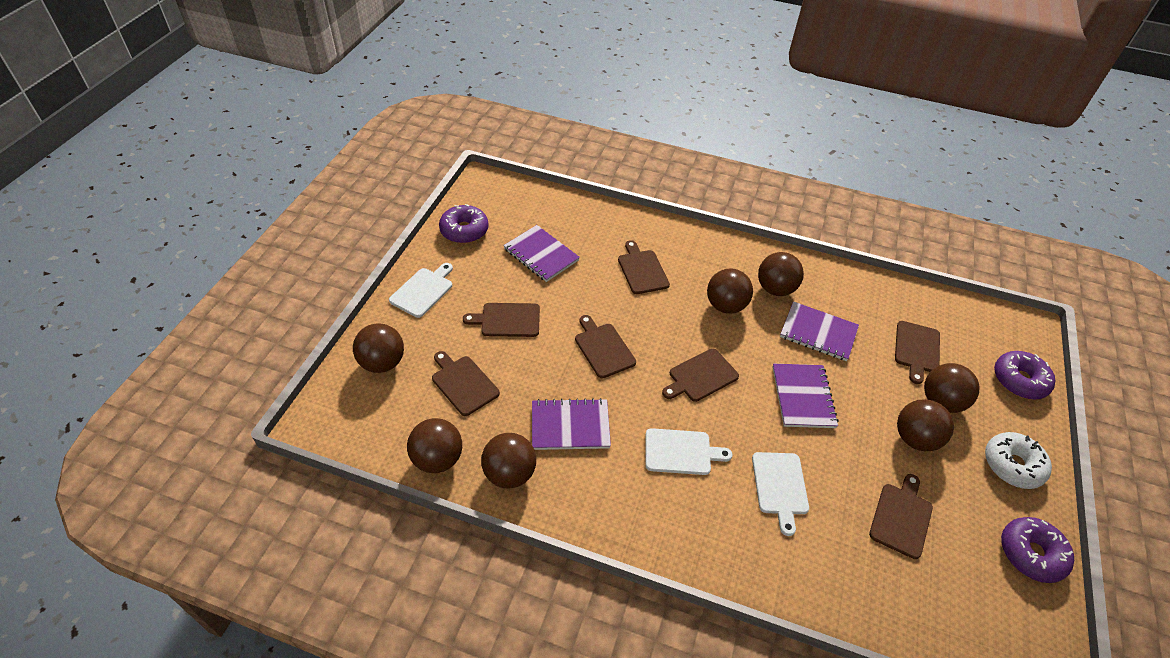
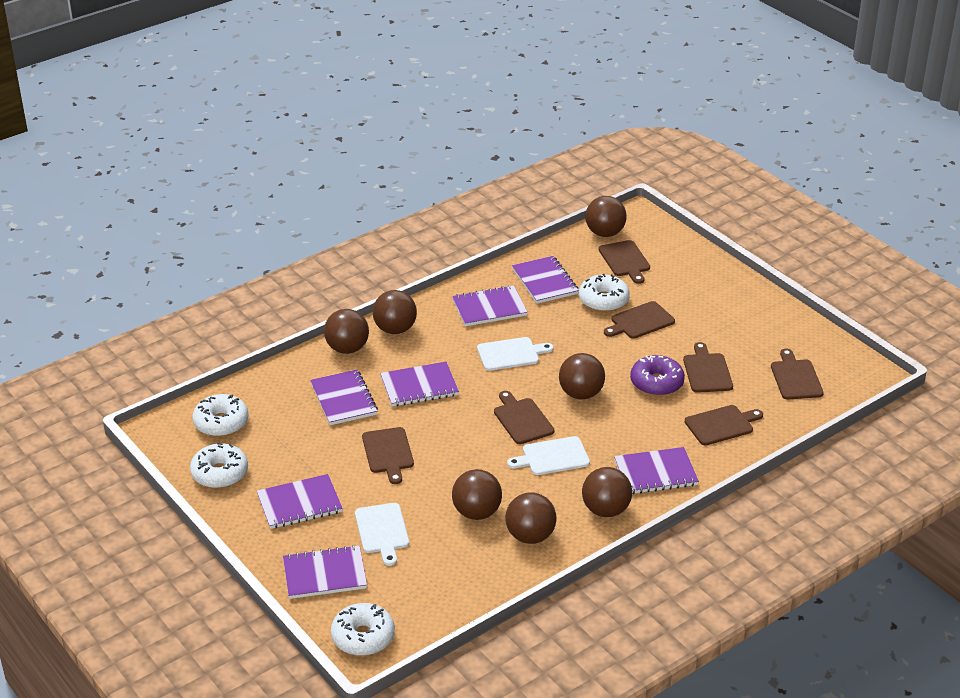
purple donut: [439,204,489,243] [994,351,1056,400] [1001,517,1074,583] = 3 -> [630,355,685,396] = 1
purple notebook: [503,225,580,282] [532,398,611,450] [773,364,838,428] [780,301,859,361] = 4 -> [257,474,343,529] [283,545,367,599] [310,369,378,425] [380,362,459,407] [452,285,528,326] [512,256,579,304] [614,447,699,494] = 7
white donut: [985,432,1052,489] = 1 -> [190,442,248,488] [192,394,249,437] [331,603,395,656] [579,274,630,312] = 4

